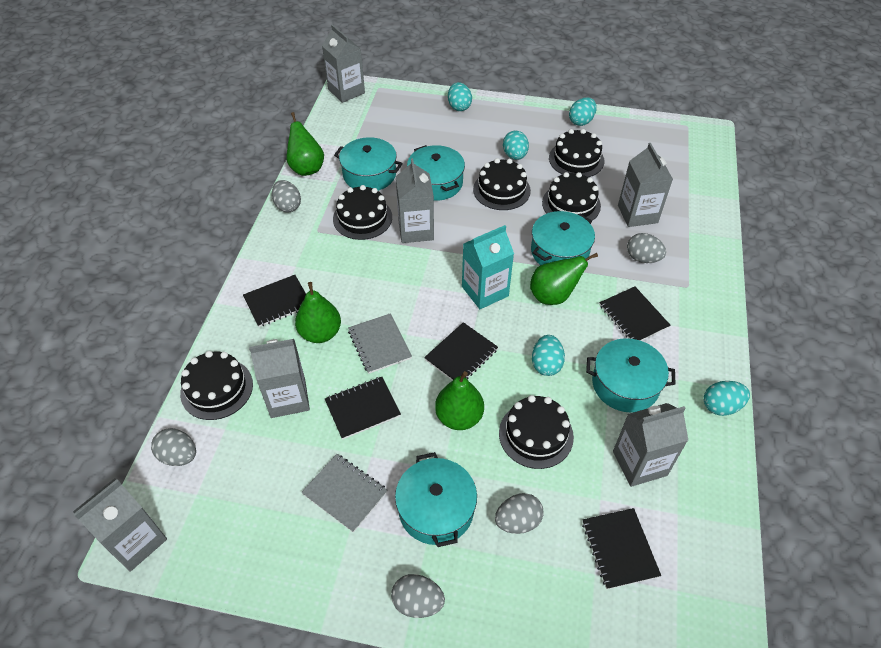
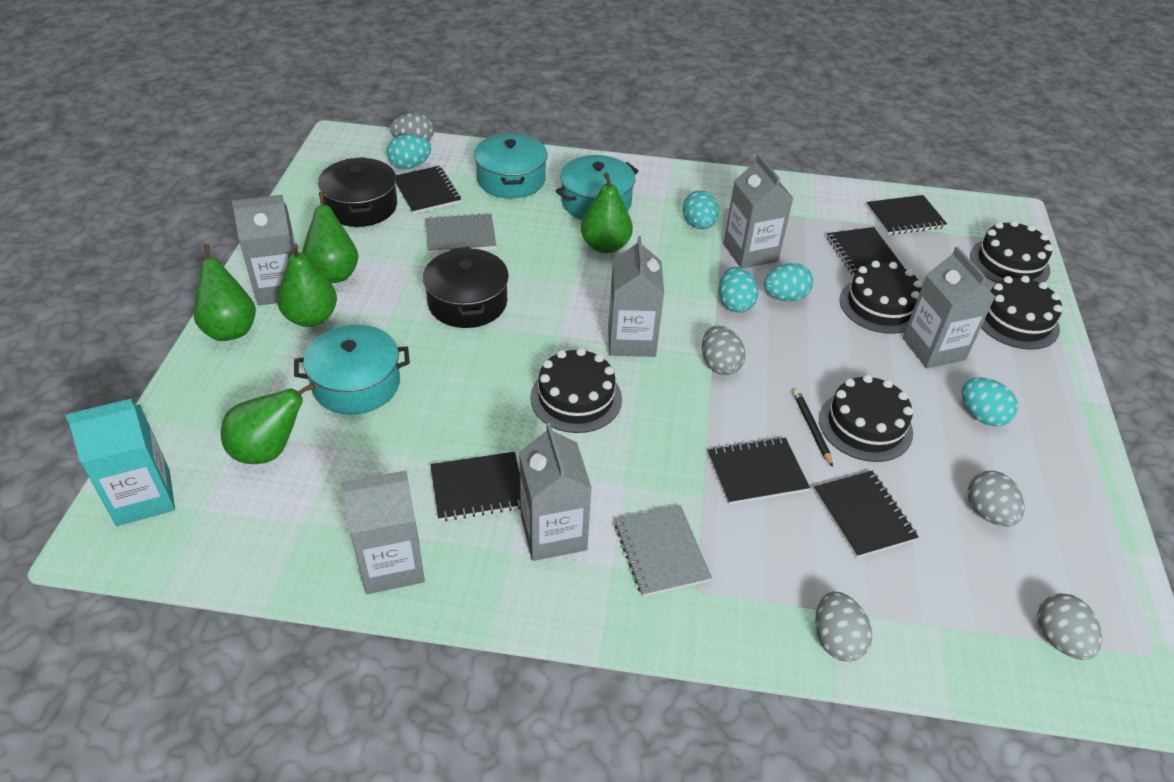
black cake: [180,351,253,420] [333,185,392,240] [473,158,531,210] [499,395,574,469] [542,172,601,221] [549,129,604,177] = 6 -> [530,348,622,433] [819,375,913,462] [840,261,922,334] [970,220,1053,283] [981,276,1062,350] = 5
black notebook: [243,275,306,327] [325,377,401,440] [424,322,498,381] [582,508,661,589] [600,287,671,341] = 5 -> [395,166,461,214] [430,452,521,521] [708,437,810,504] [814,471,919,558] [827,227,904,276] [866,195,947,235] = 6
black pencil: none = 0 -> [793,389,833,467] = 1
black pot: none = 0 -> [318,157,397,227] [423,247,509,328] = 2
green pear: [287,112,324,176] [295,282,341,343] [435,371,484,430] [530,253,598,305] = 4 -> [194,244,256,341] [221,383,315,464] [277,243,337,327] [302,192,358,283] [581,173,633,254] = 5
turquoise pot: [334,137,403,191] [395,452,477,547] [407,145,465,201] [531,211,595,265] [586,338,675,412] = 5 -> [294,325,410,415] [474,133,547,199] [555,155,639,220] = 3

